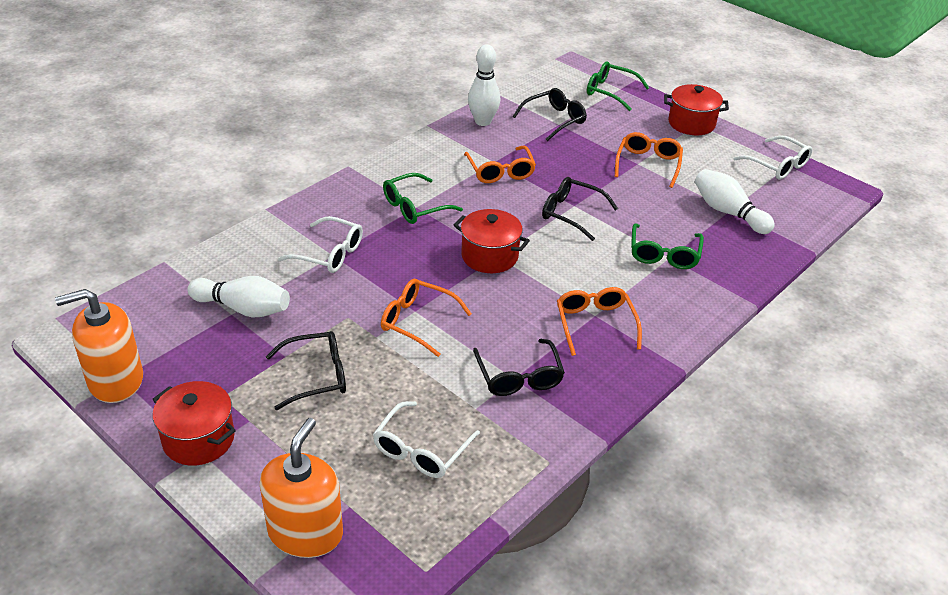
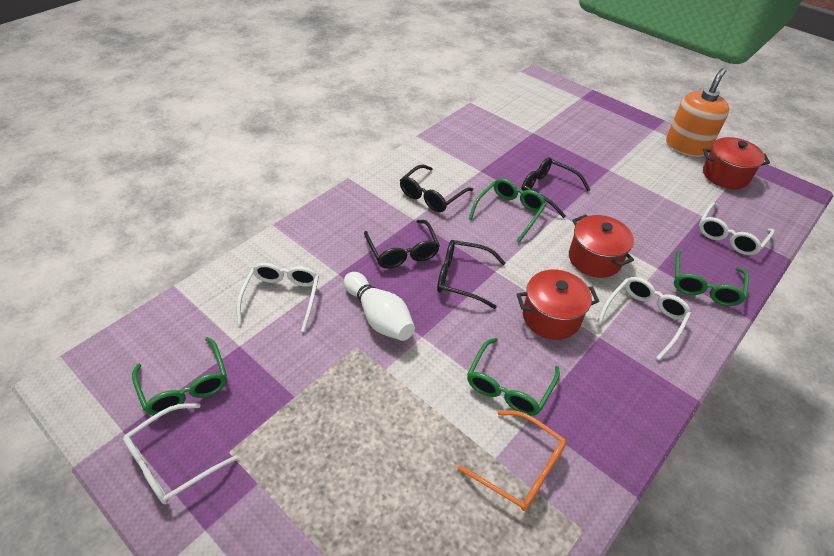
green glasses: [383,173,463,224] [587,61,649,111] [631,223,704,269] = 3 -> [132,337,227,416] [467,338,560,416] [469,178,547,242] [674,250,749,306] = 4
orange glasses: [381,279,472,357] [464,145,536,183] [557,287,642,356] [615,132,683,188] = 4 -> [458,410,566,511] = 1
orange soap dispenser: [55,289,143,403] [260,418,343,558] = 2 -> [666,68,729,157] = 1
white bowling pin: [188,276,290,318] [468,45,500,126] [695,169,775,234] = 3 -> [344,272,415,341] = 1
white glasses: [278,216,363,273] [373,401,480,478] [733,136,812,180] = 3 -> [123,403,238,504] [237,263,319,332] [597,277,691,360] [699,202,775,255] = 4

